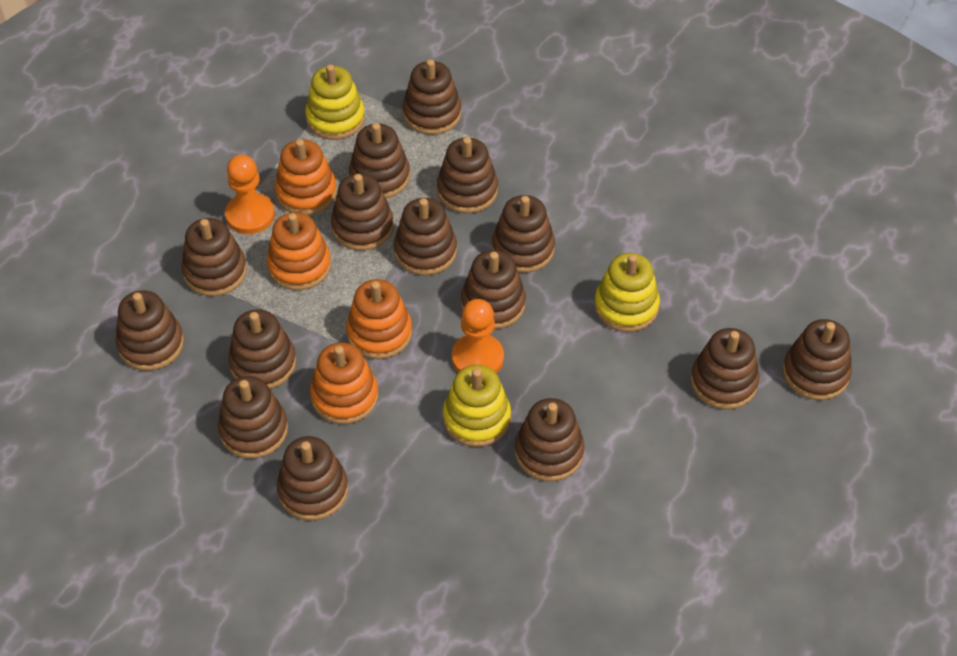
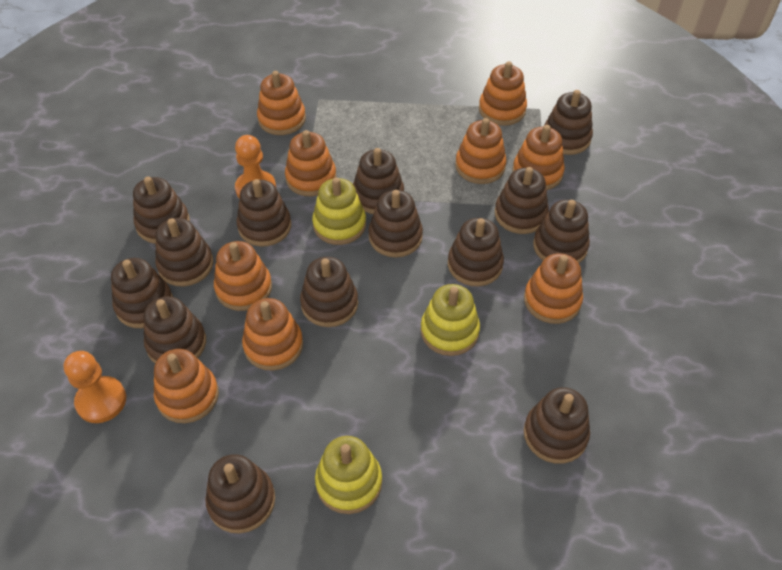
brown stacking toy: [115,290,184,371] [181,218,247,296] [218,376,288,459] [228,309,296,389] [277,436,348,520] [331,174,394,251] [349,123,410,198] [394,198,457,276] [402,59,461,135] [437,137,498,213] [461,250,526,329] [492,195,555,273] [515,398,585,481] [691,328,759,409] [783,319,852,400] = 15 -> [111,258,173,328] [133,177,190,244] [144,296,206,363] [155,218,213,286] [205,454,275,534] [237,179,291,247] [300,257,358,327] [353,148,404,214] [369,190,423,257] [448,218,504,287] [495,167,549,234] [524,387,590,464] [533,200,590,263] [544,90,593,155] = 14
orange stacking toy: [267,212,331,290] [275,139,337,215] [310,343,378,424] [346,279,412,359] = 4 -> [154,349,219,423] [214,241,272,311] [242,298,303,371] [257,71,306,135] [285,130,336,196] [455,118,507,184] [479,61,527,126] [513,125,565,190] [524,253,583,324] = 9

